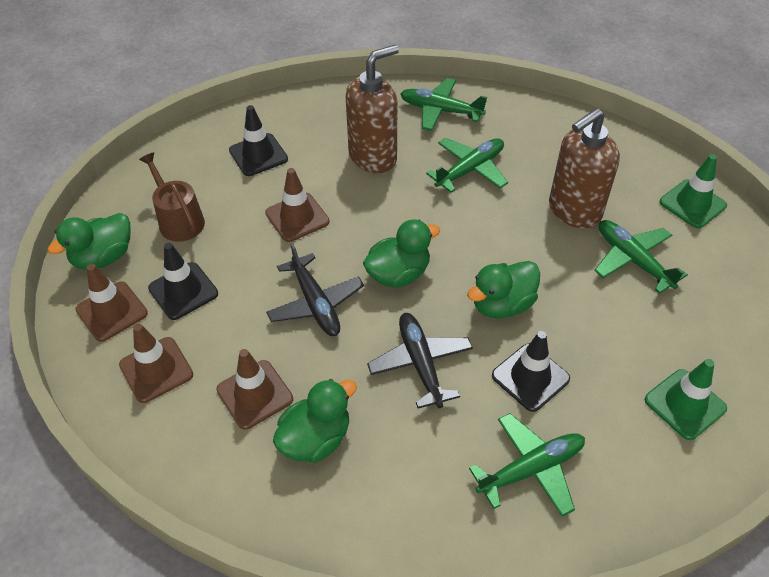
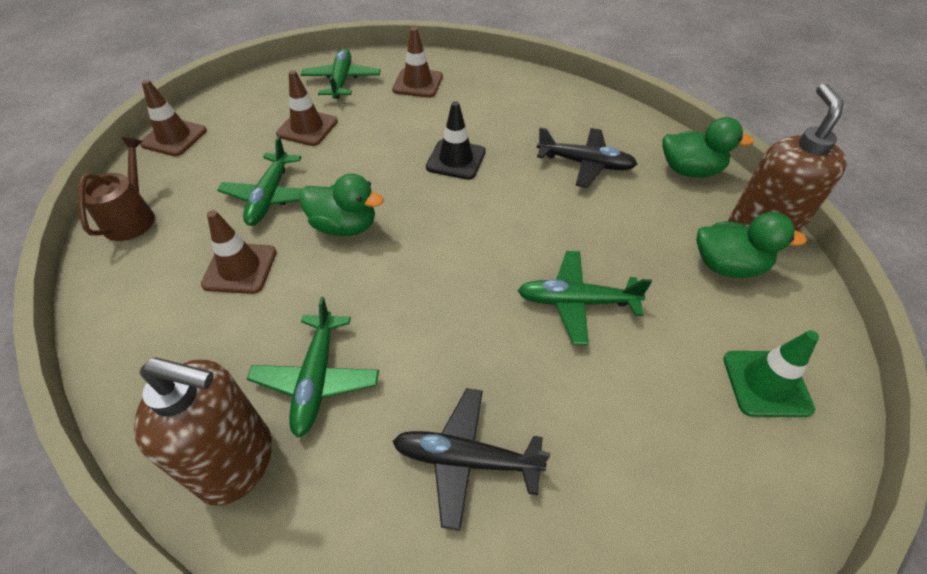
black traffic cone: [148,243,218,320] [229,105,288,176] [492,331,570,412] = 3 -> [426,101,486,180] = 1
green duck: [48,213,130,270] [273,379,357,463] [363,219,440,287] [467,261,540,318] = 4 -> [299,173,384,236] [662,117,754,178] [696,212,807,278] = 3
green traffic cone: [645,359,727,440] [660,154,727,228] = 2 -> [723,330,819,417] = 1

